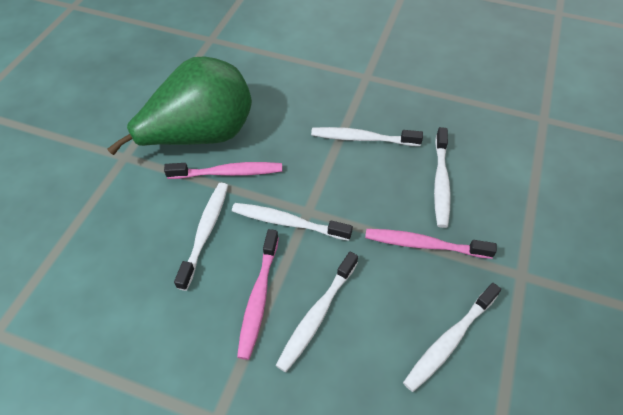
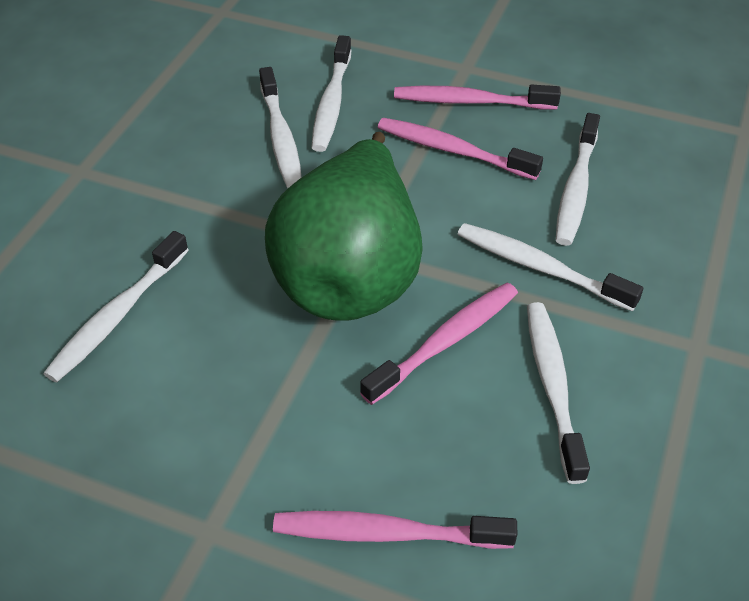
pink toothbrush: [164,162,282,179] [237,229,279,360] [365,229,497,259] = 3 -> [273,511,517,549] [360,283,518,405] [378,118,543,180] [394,85,561,110] = 4

